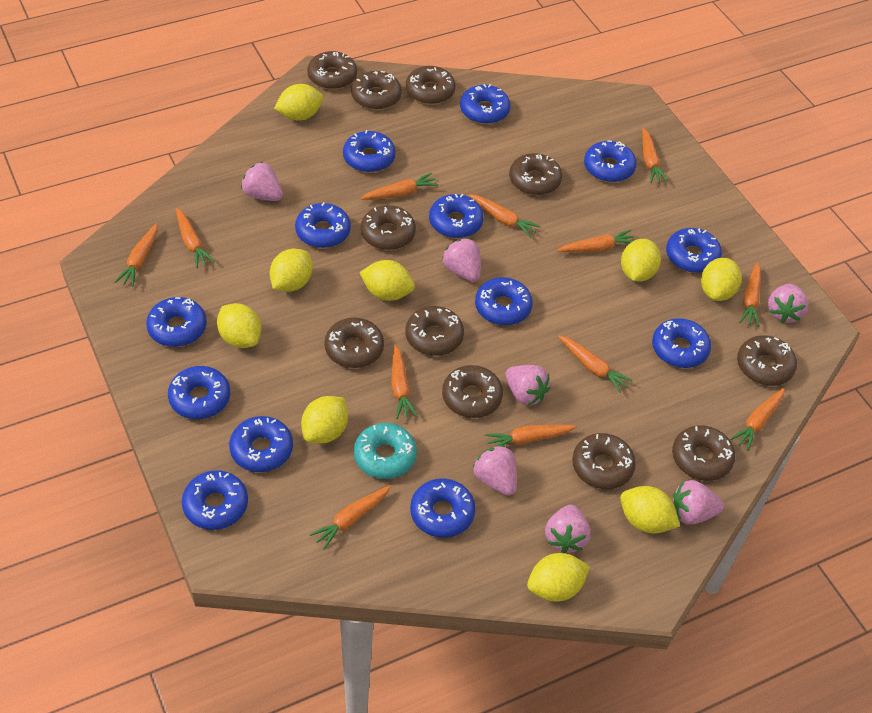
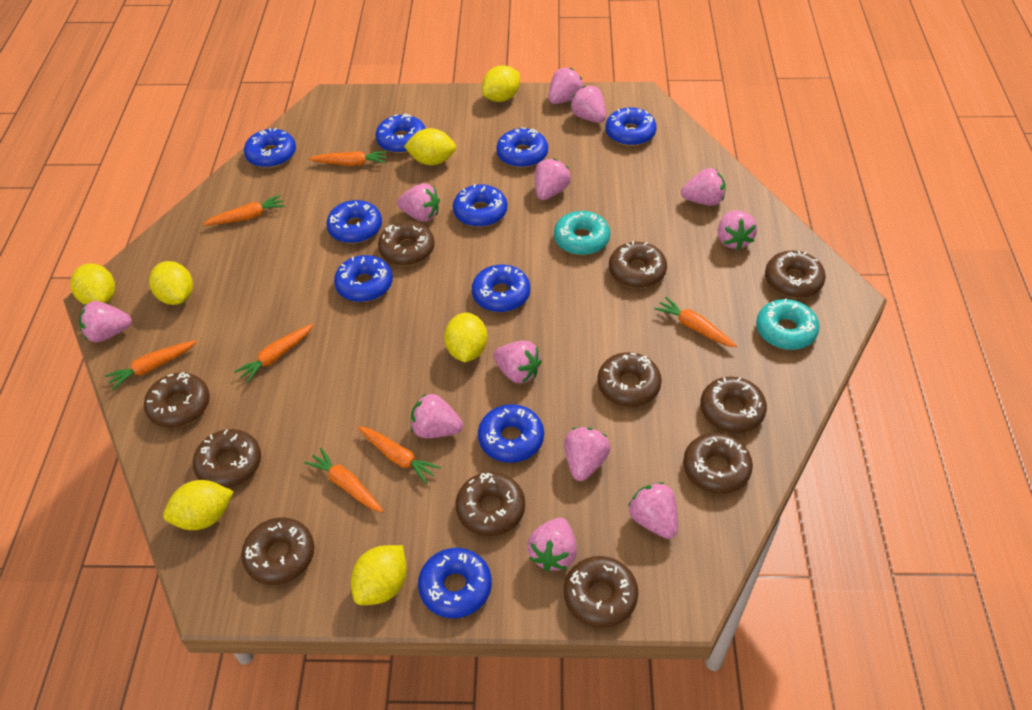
blue donut: [146,297,207,347] [168,366,230,419] [182,470,248,530] [229,416,293,472] [295,202,351,248] [343,130,396,172] [410,478,476,538] [429,194,484,238] [460,84,511,124] [475,277,533,325] [584,141,637,182] [652,318,711,368] [666,228,722,273] = 13 -> [244,128,296,168] [326,200,382,243] [334,255,393,302] [376,113,426,153] [418,548,492,618] [453,184,507,227] [472,265,530,312] [478,404,544,463] [496,128,548,168] [605,107,657,146] = 10
orange carrot: [115,223,158,287] [176,208,215,268] [309,485,391,550] [360,173,439,200] [391,345,418,419] [468,194,541,238] [485,425,577,447] [557,229,635,252] [558,335,633,393] [642,128,668,183] [730,387,785,451] [739,262,761,327] = 12 -> [105,340,197,390] [203,195,285,225] [234,324,314,383] [304,448,384,513] [309,151,387,166] [357,426,441,484] [654,297,737,347] = 7
pink strawberry: [241,162,283,201] [442,238,481,282] [473,445,517,496] [506,365,551,406] [545,505,591,553] [673,480,724,525] [768,284,809,323] = 7 -> [79,301,132,342] [397,183,440,221] [411,394,463,438] [493,341,542,384] [527,517,577,572] [535,159,571,200] [548,68,583,104] [564,427,611,481] [570,86,606,123] [628,482,678,539] [681,168,726,206] [718,211,757,250] = 12
turquoise donut: [354,423,417,479] = 1 -> [554,211,610,255] [756,298,819,350] = 2
yellow lemon: [217,303,261,348] [270,249,313,292] [274,84,323,120] [301,396,348,443] [359,260,415,301] [527,553,590,602] [620,486,680,534] [621,239,661,282] [701,258,742,301] = 9 -> [70,263,115,305] [149,261,193,305] [163,480,234,530] [351,545,407,605] [404,128,456,165] [444,312,488,362] [482,65,520,102] = 7

